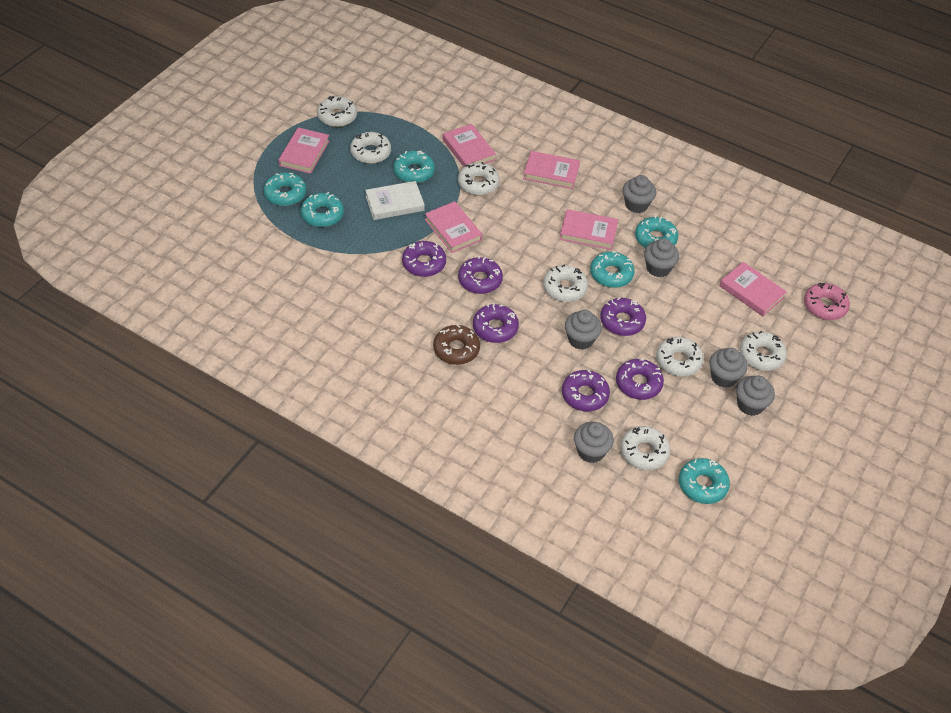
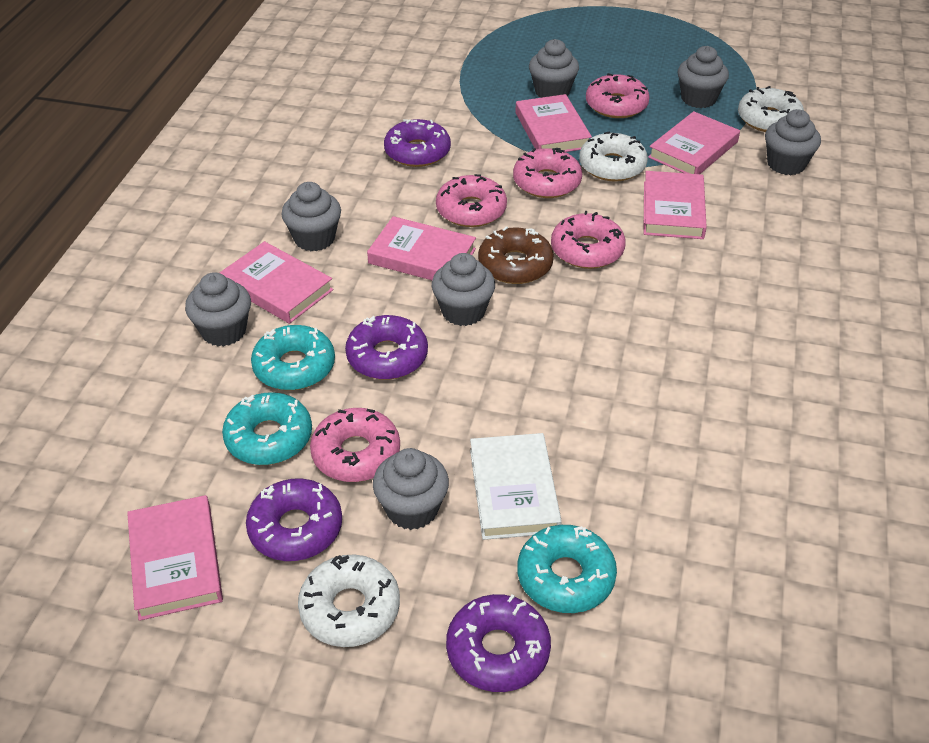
grey cupcake: [565,310,602,350] [574,422,614,463] [623,175,656,213] [644,238,679,277] [710,348,748,388] [736,376,775,416] = 6 -> [185,272,251,347] [281,182,341,251] [373,448,449,530] [432,253,495,326] [529,39,579,98] [678,46,729,108] [765,109,821,175] = 7
pink donut: [804,283,850,320] = 1 -> [310,408,400,482] [436,174,507,227] [513,148,582,198] [551,211,626,269] [586,73,650,118] = 5
purple donut: [402,241,446,277] [458,256,503,294] [473,304,519,343] [562,370,610,412] [600,297,646,336] [616,359,664,400] = 6 -> [246,479,342,561] [345,315,428,380] [384,119,451,167] [446,594,551,692] = 4
turquoise donut: [264,173,306,206] [301,192,344,227] [393,151,435,183] [590,251,635,288] [635,215,678,248] [679,458,730,504] = 6 -> [222,392,312,465] [251,325,335,390] [518,525,617,613] = 3
white donut: [317,96,357,127] [350,132,391,164] [458,162,500,196] [543,265,588,302] [620,426,670,470] [656,337,704,377] [740,331,787,371] = 7 -> [298,555,400,647] [579,131,648,182] [738,86,804,132] = 3

